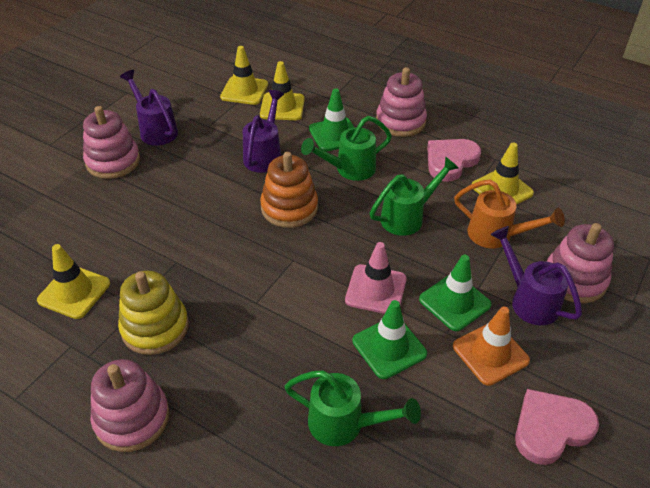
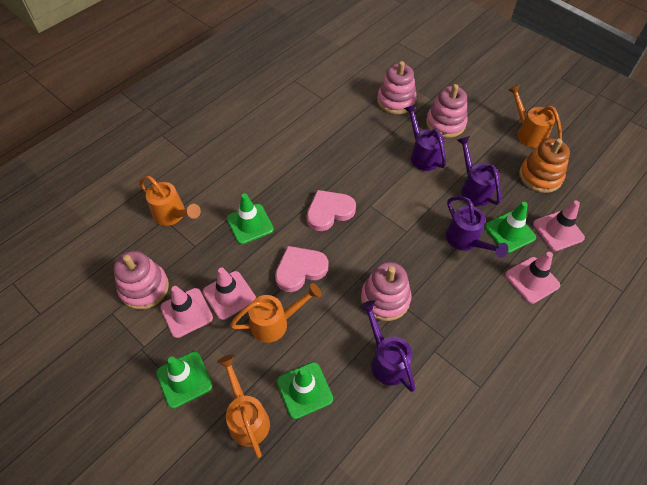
green traffic cone: [309,88,355,152] [353,300,427,379] [419,255,491,331] = 3 -> [156,352,212,409] [227,193,274,244] [277,362,333,419] [485,202,536,253] = 4
green watering can: [284,370,421,446] [301,116,392,181] [370,157,459,236] = 3 -> none = 0
orange traffic cone: [453,307,530,386] = 1 -> none = 0
orange watering can: [454,179,565,249] = 1 -> [139,176,201,226] [217,355,270,458] [230,283,322,343] [508,84,562,148] = 4
pink traffic cone: [345,242,407,314] = 1 -> [160,286,213,338] [203,267,256,320] [505,252,560,304] [533,200,585,251] = 4
purple watering can: [120,70,178,146] [243,90,284,173] [490,226,582,325] = 3 -> [359,300,415,392] [404,104,446,171] [446,196,508,258] [457,136,501,206] = 4
yellow stacking toy: [118,271,189,355] = 1 -> none = 0
yellow traffic cone: [37,244,110,319] [220,46,268,105] [260,61,304,120] [472,143,534,205] = 4 -> none = 0

